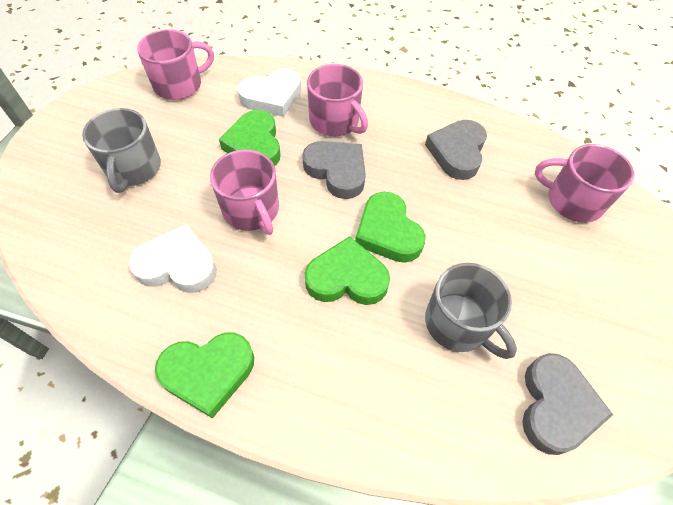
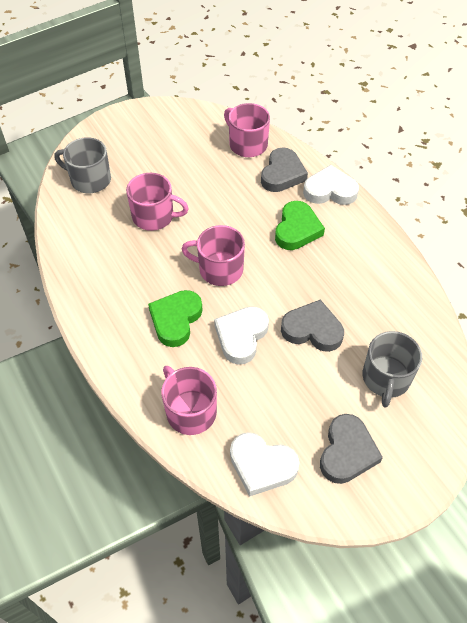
green heart: [155,333,254,419] [219,110,281,166] [305,236,390,305] [355,192,426,263] = 4 -> [148,290,202,347] [275,201,325,250] = 2
white heart: [128,224,217,293] [237,68,301,117] = 2 -> [214,306,269,365] [230,432,299,497] [303,165,359,205] = 3

